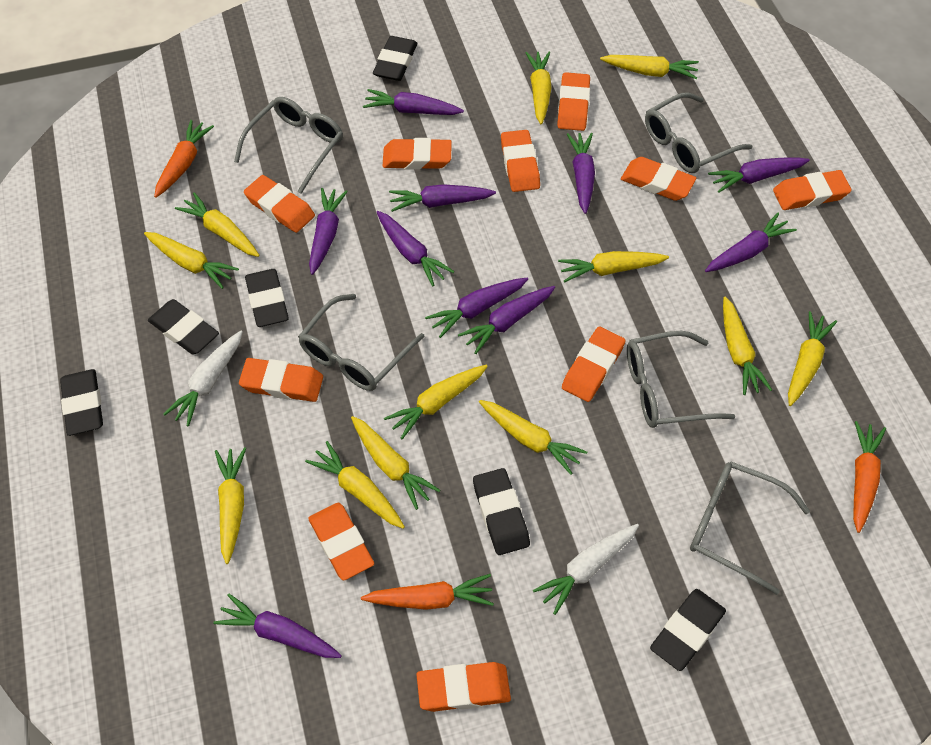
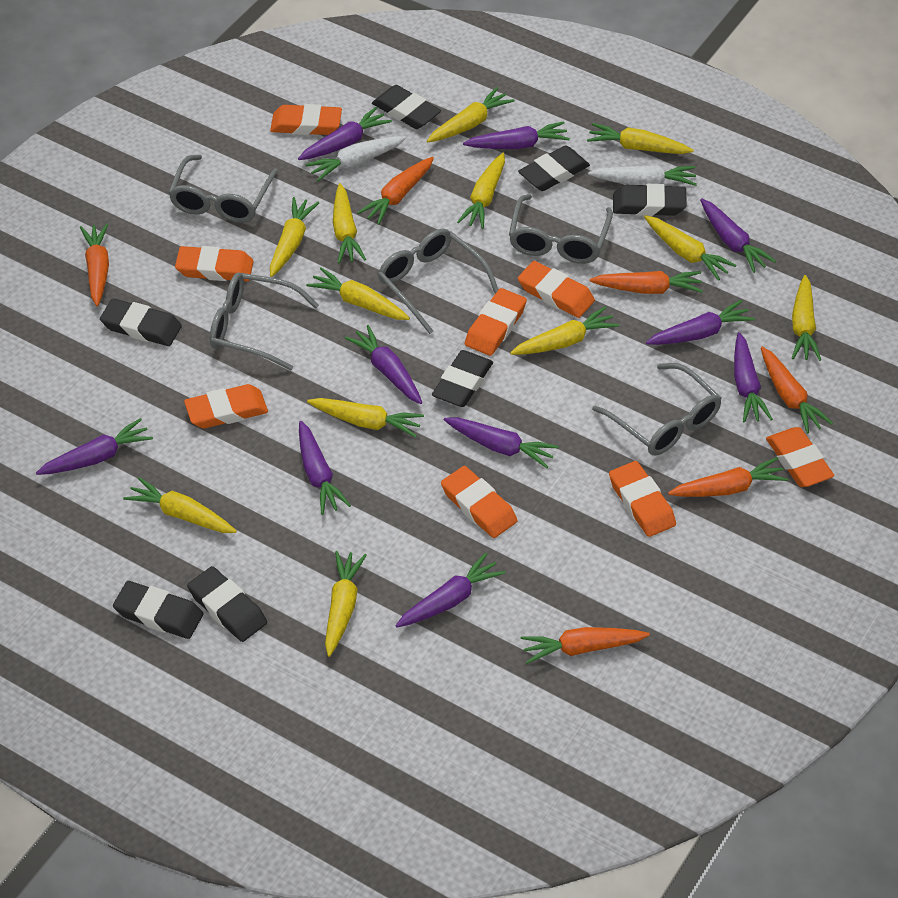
black eraser: [60,369,103,436] [148,299,219,355] [245,269,289,327] [373,36,417,81] [473,468,530,555] [650,589,726,671] = 6 -> [100,298,182,346] [113,581,204,639] [187,566,267,642] [372,85,441,129] [432,350,493,407] [518,145,590,191] [613,184,687,216] = 7
orange carrot: [154,120,214,198] [361,574,494,610] [853,421,886,533] = 3 -> [80,223,109,306] [357,157,434,225] [521,627,650,664] [589,271,703,294] [668,457,788,497] [761,347,833,434] = 6
orange eraser: [239,358,323,402] [244,175,315,233] [308,503,374,580] [383,138,452,170] [416,662,511,712] [501,130,540,192] [557,72,590,131] [562,327,626,402] [621,157,696,201] [773,170,851,210] = 10 -> [175,246,254,281] [184,384,268,429] [270,104,342,135] [441,466,517,538] [465,288,527,356] [518,261,595,318] [609,461,676,537] [766,427,834,487] = 8

